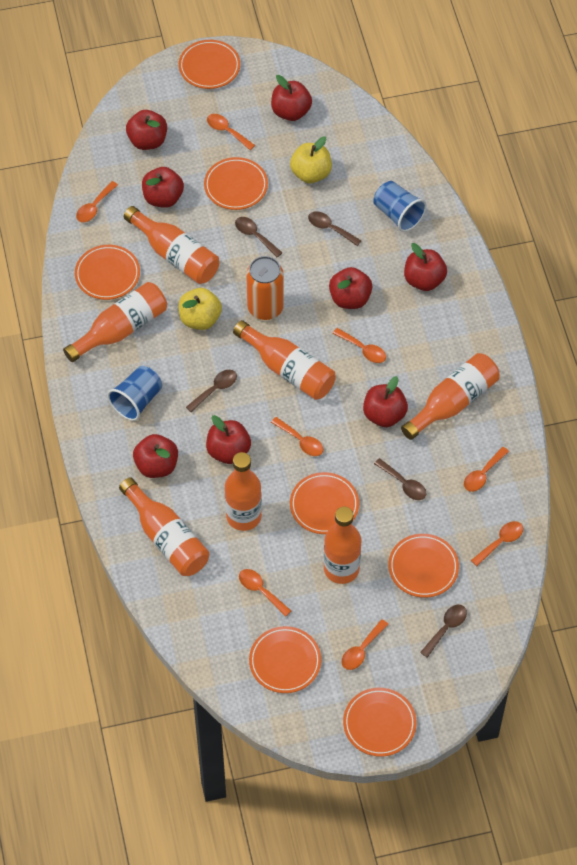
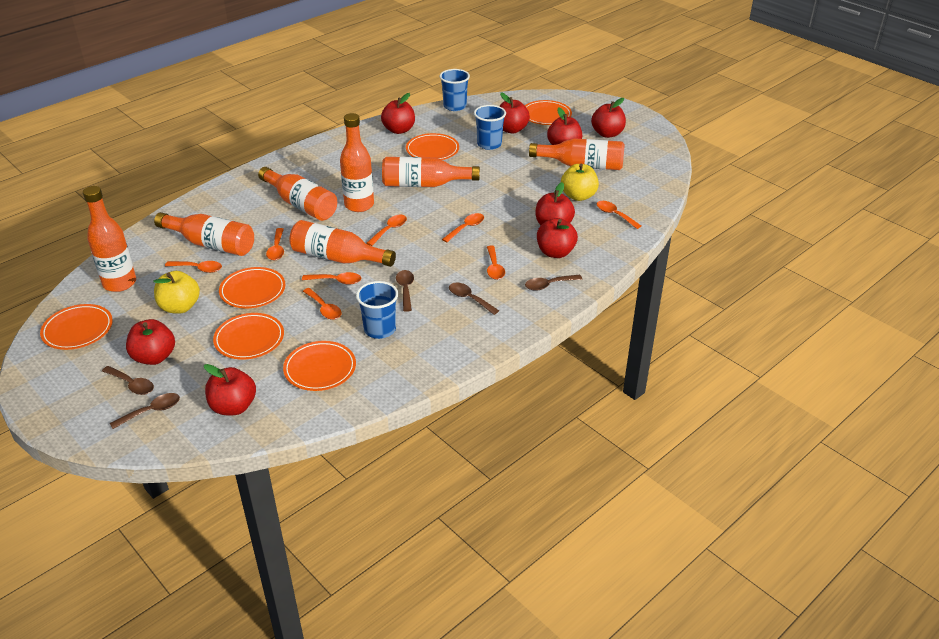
blue cup: [107,366,162,421] [373,181,427,232] = 2 -> [356,281,398,339] [439,69,470,111] [474,105,506,150] = 3
orange can: [246,256,284,320] = 1 -> none = 0
orange plate: [75,245,140,300] [179,40,240,89] [204,157,268,210] [249,626,321,693] [290,472,359,534] [343,688,416,757] [388,534,459,598] = 7 -> [40,304,113,350] [213,313,284,360] [219,267,285,308] [283,341,356,391] [406,133,459,160] [525,100,572,125] = 6

